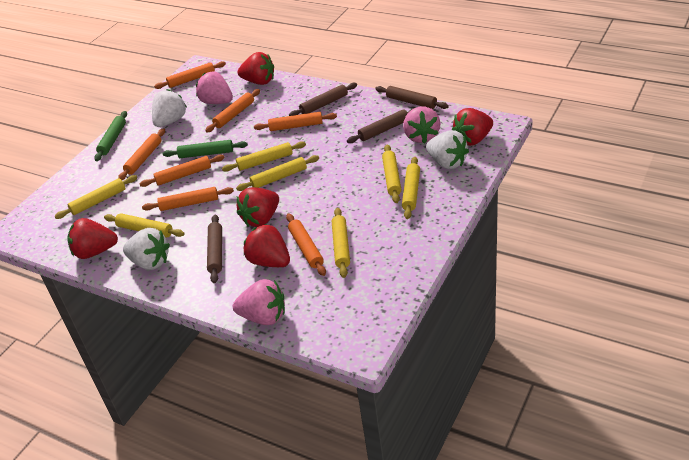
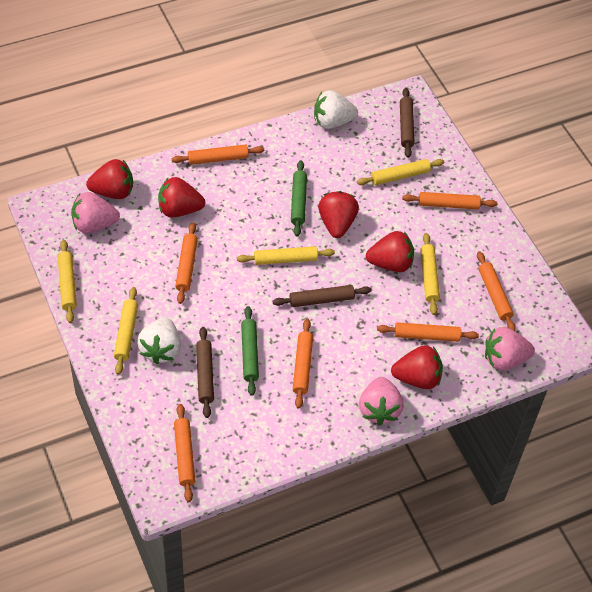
brown rolling pin: [207,214,222,283] [289,83,357,116] [347,107,416,143] [375,86,449,109] = 4 -> [196,327,214,418] [273,285,371,307] [400,88,415,158] = 3
white strawberry: [123,228,170,270] [152,89,187,127] [426,130,469,169] = 3 -> [137,318,181,364] [314,90,358,129] = 2
yellow rolling pin: [55,175,137,219] [104,213,184,238] [222,142,306,172] [236,155,319,191] [332,208,350,278] [382,145,402,203] [402,157,420,219] = 7 -> [58,240,77,323] [114,287,138,375] [237,246,335,265] [357,159,445,185] [421,233,440,315] = 5

